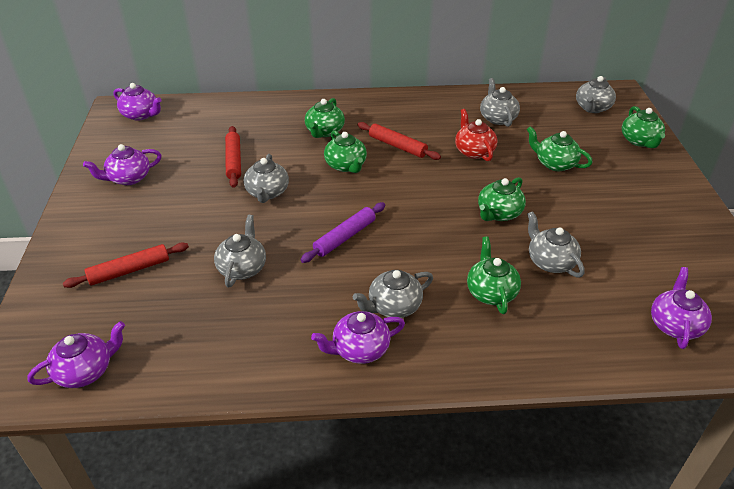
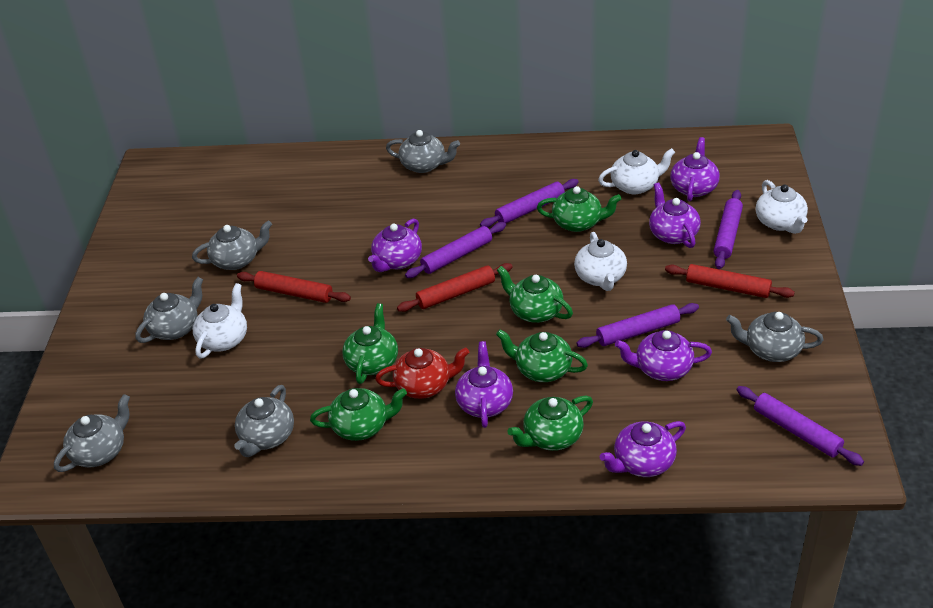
purple rolling pin: [301,202,385,263] = 1 -> [405,222,506,278] [480,179,579,228] [577,303,699,348] [713,190,743,269] [737,386,864,466] = 5
purple teapot: [27,321,125,388] [83,144,161,185] [113,83,162,121] [311,311,405,364] [651,267,712,349] = 5 -> [368,218,422,272] [455,341,513,428] [600,421,686,477] [615,330,712,381] [649,183,701,248] [670,137,720,201] = 6
white teapot: none = 0 -> [193,283,247,358] [574,232,627,291] [598,148,675,194] [756,180,808,234] = 4

